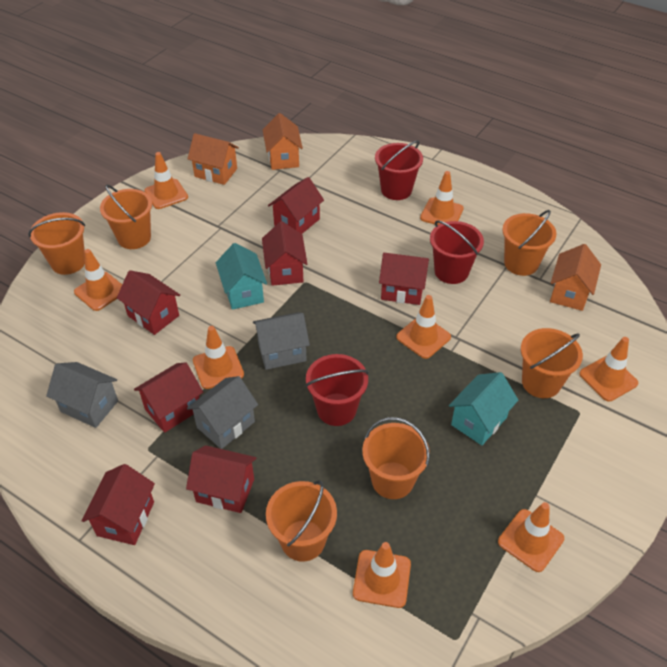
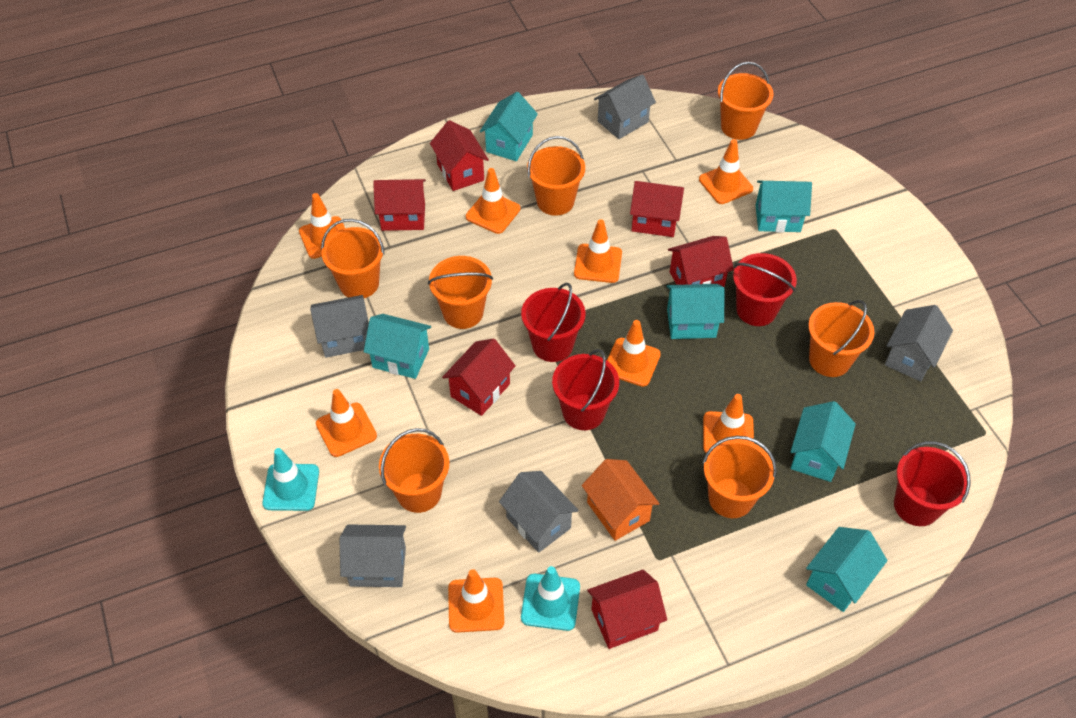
grey house: [46,362,118,428] [187,376,258,449] [253,312,310,370] = 3 -> [310,295,369,358] [339,525,406,587] [499,471,579,553] [594,74,656,139] [885,305,953,382] = 5
orange bucket: [28,212,85,275] [100,184,152,249] [266,480,337,562] [362,417,430,499] [502,210,557,276] [521,328,583,398] = 6 -> [321,219,385,298] [379,428,449,513] [428,256,493,329] [527,136,585,216] [703,436,777,518] [718,62,774,140] [808,300,874,377] = 7
orange house: [188,133,239,185] [263,113,303,170] [550,244,601,311] = 3 -> [582,459,660,541] = 1
red bucket: [305,354,369,426] [375,140,423,200] [430,220,484,284] = 3 -> [521,283,586,362] [552,349,619,430] [733,253,797,326] [894,441,971,526] = 4
red house: [82,464,155,545] [117,270,180,335] [134,362,203,433] [186,445,256,513] [262,221,307,286] [268,177,324,234] [379,253,429,305] = 7 -> [373,179,426,231] [430,120,489,191] [442,339,516,416] [587,570,667,649] [630,181,684,237] [668,236,734,287] = 6
turquoise house: [216,243,267,310] [449,372,518,445] = 2 -> [364,314,431,379] [480,92,538,161] [667,284,724,339] [756,181,812,233] [791,401,856,482] [806,527,888,612] = 6
turquoise traffic cone: none = 0 -> [262,448,319,511] [521,566,580,631] = 2

